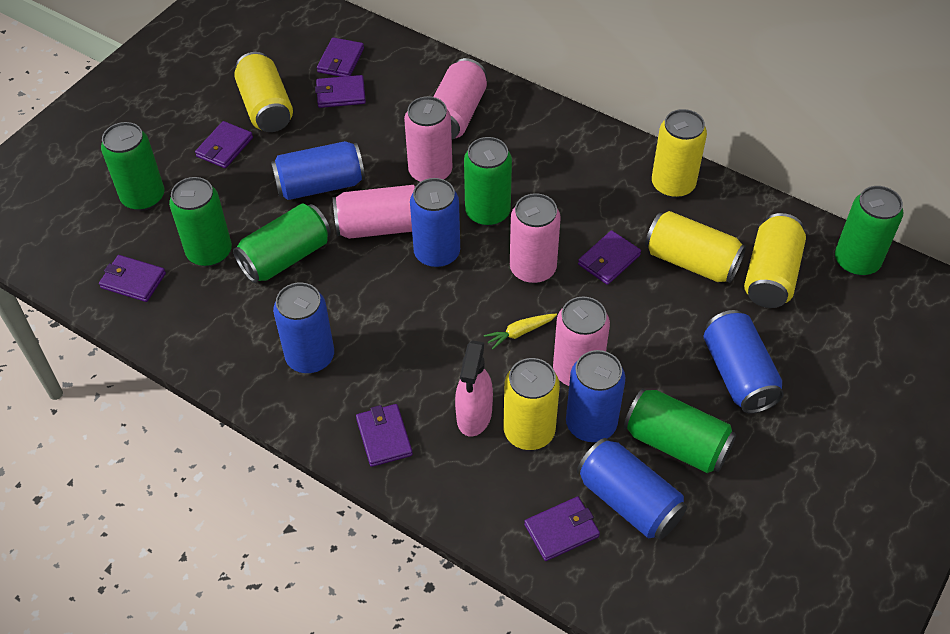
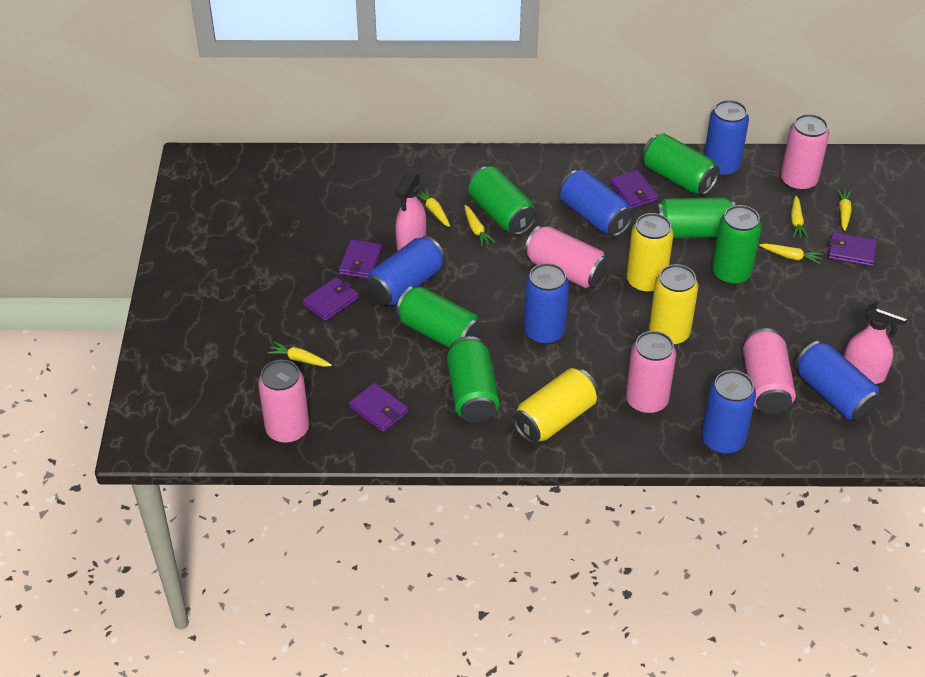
pink spray bottle: [455,340,493,437] = 1 -> [395,172,426,251] [844,302,909,384] = 2
purple wallet: [99,255,166,302] [195,121,253,168] [315,75,366,108] [317,37,364,77] [356,404,413,467] [524,497,600,561] [578,230,641,285] = 7 -> [302,277,359,321] [338,239,382,279] [349,383,408,432] [610,170,658,209] [828,232,877,266] = 5
yellow can: [234,52,293,132] [504,358,560,450] [645,211,746,283] [652,109,707,198] [744,213,806,308] = 5 -> [512,368,598,444] [626,213,674,293] [649,264,698,345] = 3
yellow carrot: [484,314,557,350] = 1 -> [267,342,332,367] [417,188,450,227] [464,205,496,247] [759,243,823,264] [791,195,808,238] [837,189,852,231] = 6

